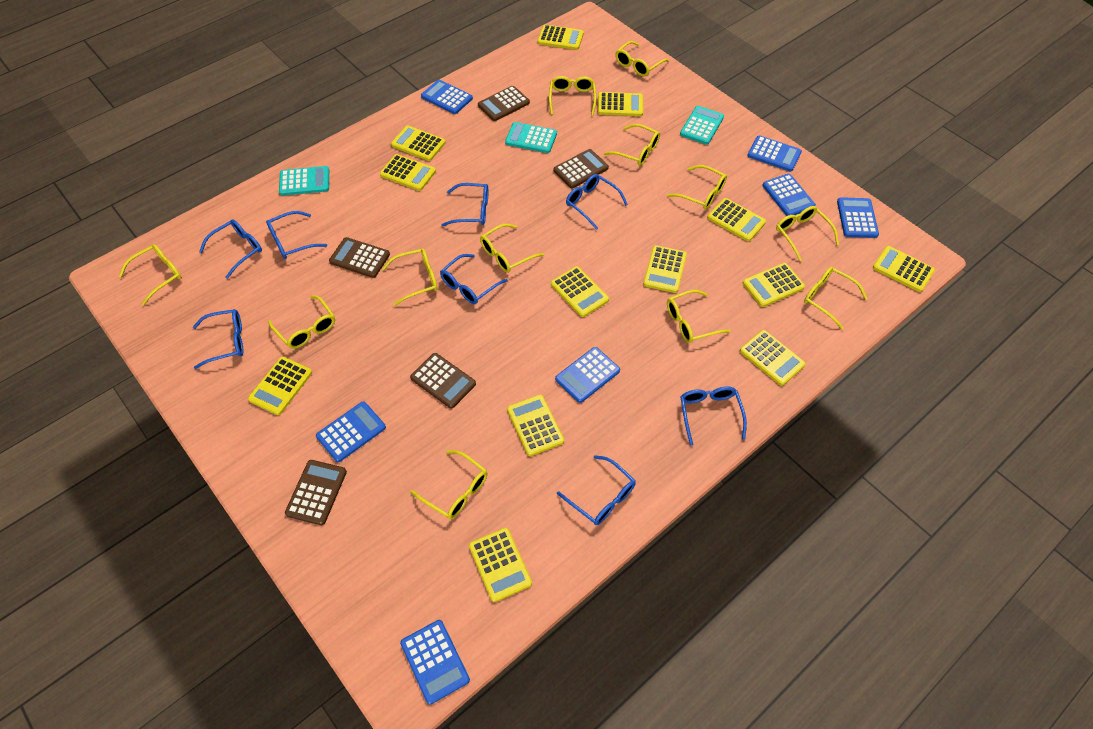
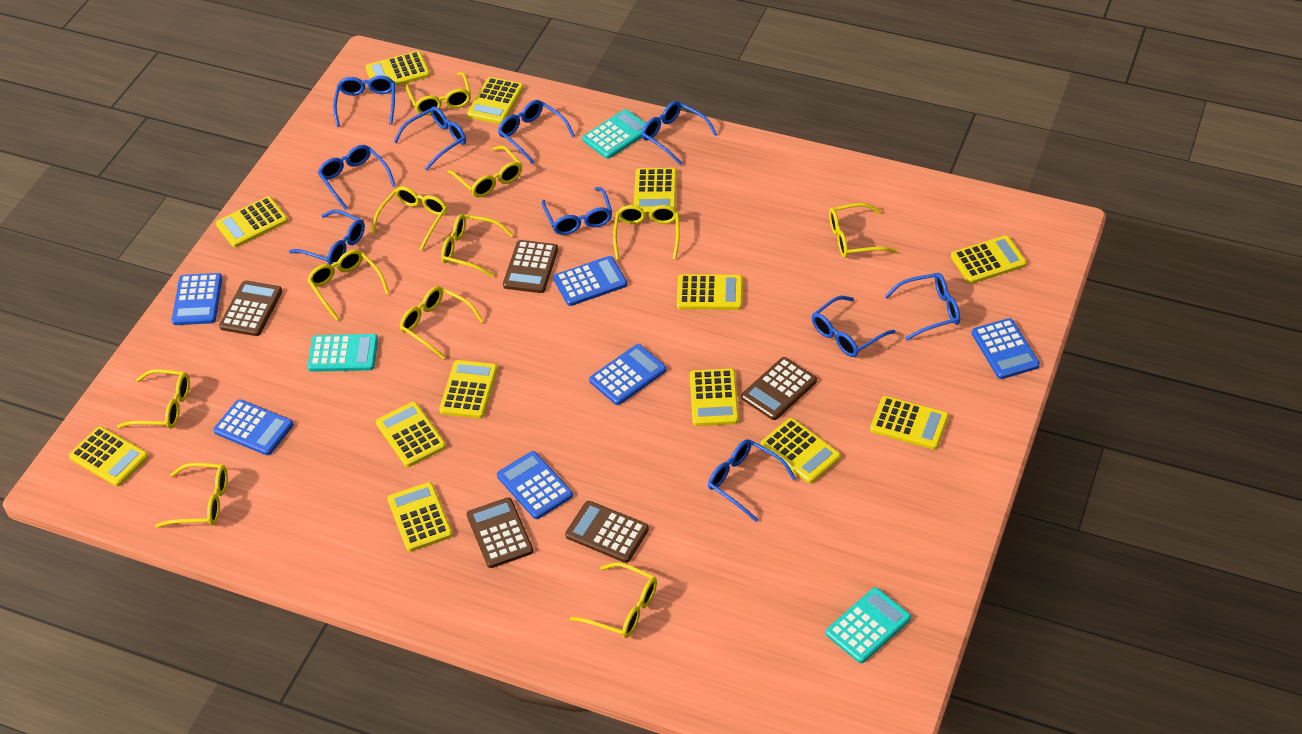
blue calculator: [316,401,386,462] [400,620,470,705] [421,80,473,114] [555,347,620,403] [747,135,802,172] [762,174,816,216] [837,197,879,238] = 7 -> [172,273,223,325] [213,399,293,455] [497,451,573,519] [553,256,627,306] [589,344,667,405] [972,318,1040,379] = 6
blue glasses: [193,309,243,369] [199,219,262,279] [266,211,327,259] [440,254,508,304] [441,183,488,226] [557,455,636,525] [566,174,628,230] [680,386,747,445] = 8 -> [289,210,365,265] [318,145,396,210] [333,75,395,127] [394,106,466,171] [498,100,575,164] [542,187,612,235] [641,101,717,165] [708,439,796,522] [812,296,896,357] [885,273,960,341] = 10
yellow glasses: [119,244,182,306] [268,295,335,349] [382,249,438,306] [411,450,487,519] [480,224,544,273] [549,76,596,116] [604,124,660,166] [615,41,669,77] [667,165,727,210] [667,290,730,343] [776,206,839,261] [804,267,867,329] = 12 -> [117,369,190,429] [155,463,228,528] [307,250,389,321] [371,186,447,251] [400,286,483,359] [406,72,471,115] [441,214,513,277] [447,146,522,197] [570,562,657,638] [613,205,680,260] [829,203,897,258] = 11

